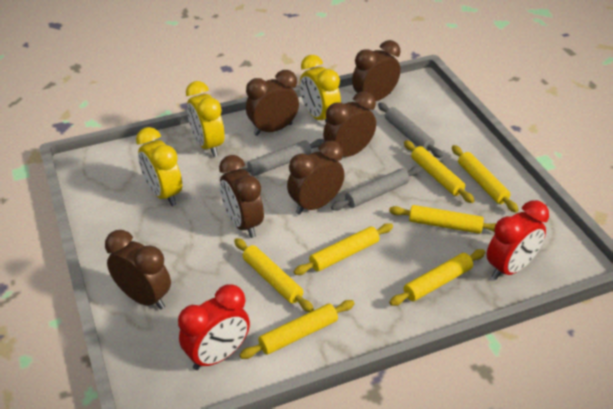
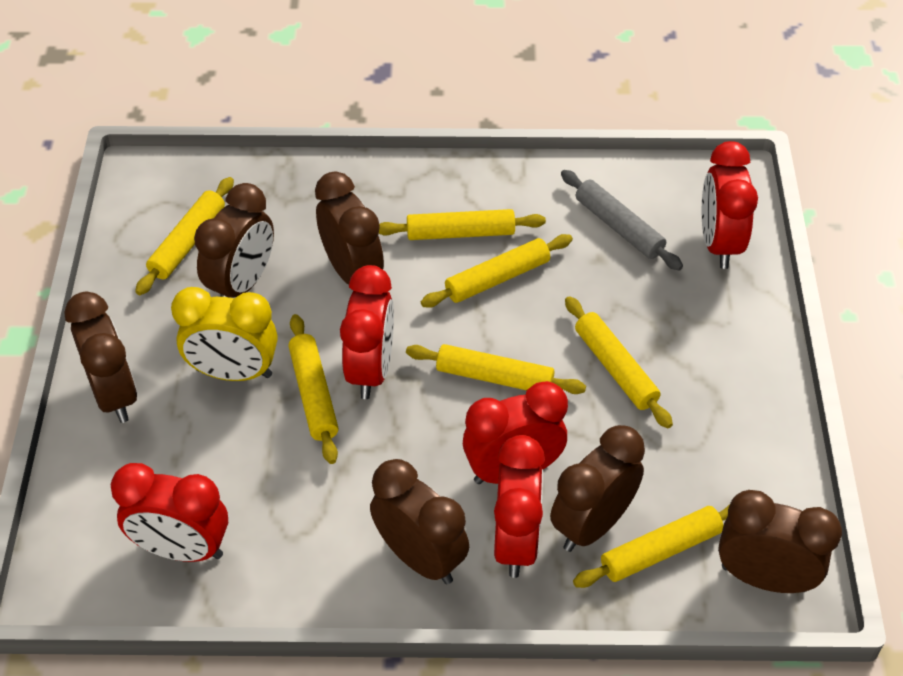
grey rolling pin: [245,139,325,176] [331,166,422,210] [378,102,443,158] = 3 -> [561,170,683,271] = 1
red clock: [178,284,250,370] [486,200,549,280] = 2 -> [111,463,228,562] [340,265,394,399] [463,381,568,484] [494,435,545,578] [702,141,758,269] = 5
yellow clock: [136,127,182,206] [186,81,225,157] [300,55,341,122] = 3 -> [171,287,277,381] = 1

